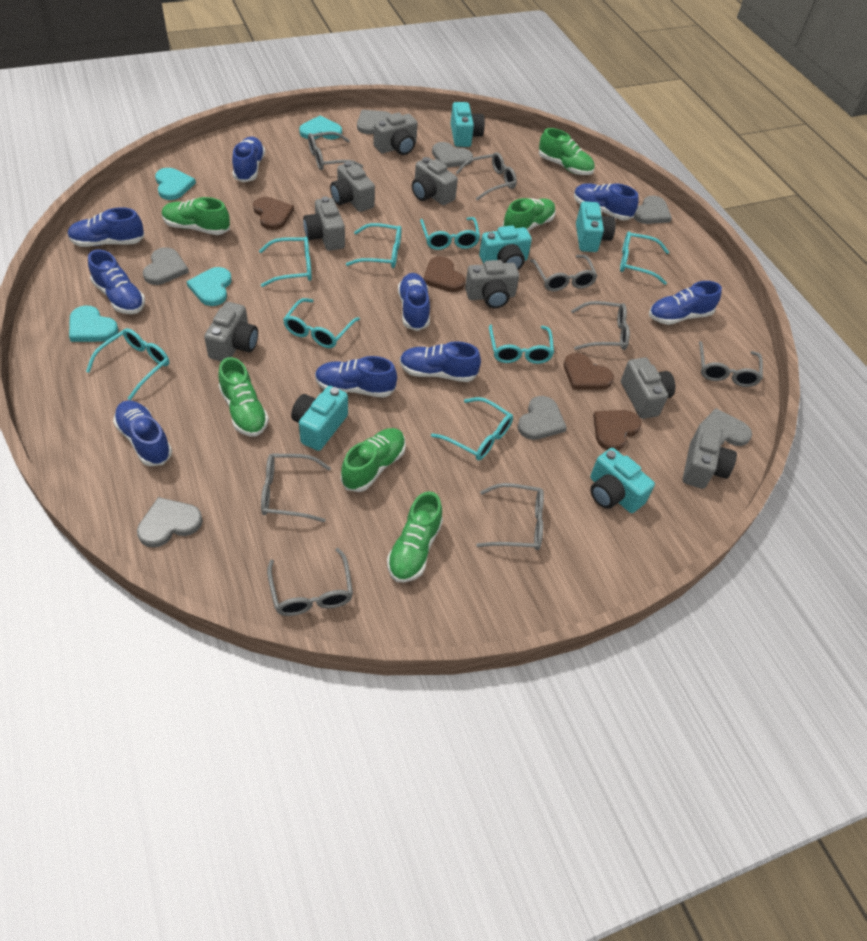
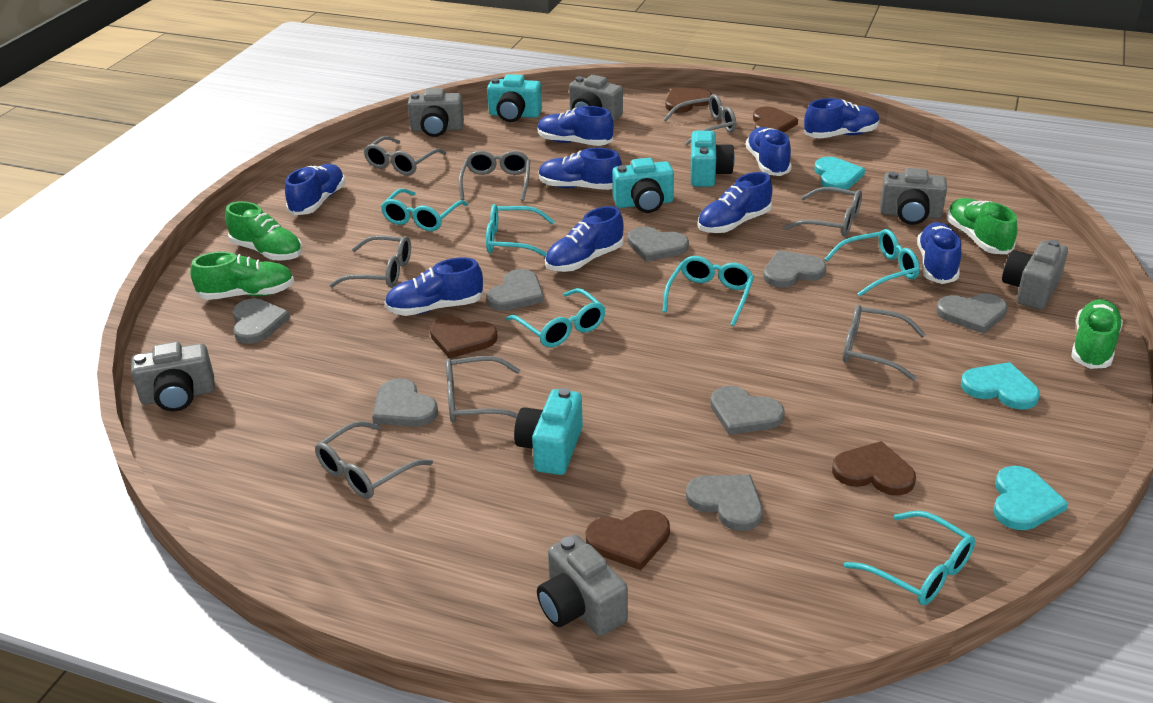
brown heart: [253,197,294,230] [423,256,465,292] [564,353,614,390] [593,410,642,451] = 4 -> [430,316,498,358] [586,510,670,570] [666,88,712,113] [753,106,798,133] [832,441,916,496] = 5
green shoe: [162,197,230,235] [218,357,269,437] [341,428,406,492] [387,491,443,583] [502,198,556,231] [539,128,595,175] = 6 -> [190,251,294,300] [225,201,302,261] [947,198,1018,254] [1071,299,1123,369] = 4
grey camera: [204,302,258,361] [303,197,345,251] [330,161,375,212] [373,113,418,155] [412,157,458,205] [465,260,519,308] [621,357,675,419] [683,423,737,489] = 8 -> [131,342,215,412] [408,88,464,137] [537,534,628,636] [569,75,623,122] [880,168,947,225] [1002,240,1068,310] = 6
grey heart: [137,497,203,548] [143,247,189,285] [357,110,391,134] [432,142,473,167] [517,396,567,440] [634,195,672,224] [702,408,752,446] = 7 -> [232,298,291,344] [372,378,438,427] [486,269,544,311] [628,226,689,262] [686,475,763,531] [711,386,785,435] [763,250,826,288] [936,293,1008,334] = 8
turquoise camera: [291,386,348,451] [451,102,485,147] [479,225,532,270] [576,201,616,252] [590,448,655,513] = 5 -> [487,74,542,122] [514,388,583,475] [612,158,674,213] [691,131,735,187] = 4
turquoise glasses: [86,328,169,400] [259,237,312,287] [283,298,360,348] [346,223,402,268] [420,217,480,250] [431,397,513,460] [489,324,554,364] [620,231,669,285] = 8 -> [381,188,469,231] [486,204,555,257] [506,288,605,347] [662,256,754,326] [825,229,920,297] [844,511,975,605] = 6
turquoise heart: [69,305,119,342] [155,168,196,200] [186,267,232,306] [299,116,342,139] = 4 -> [815,157,865,190] [961,362,1040,410] [993,466,1068,530] = 3

